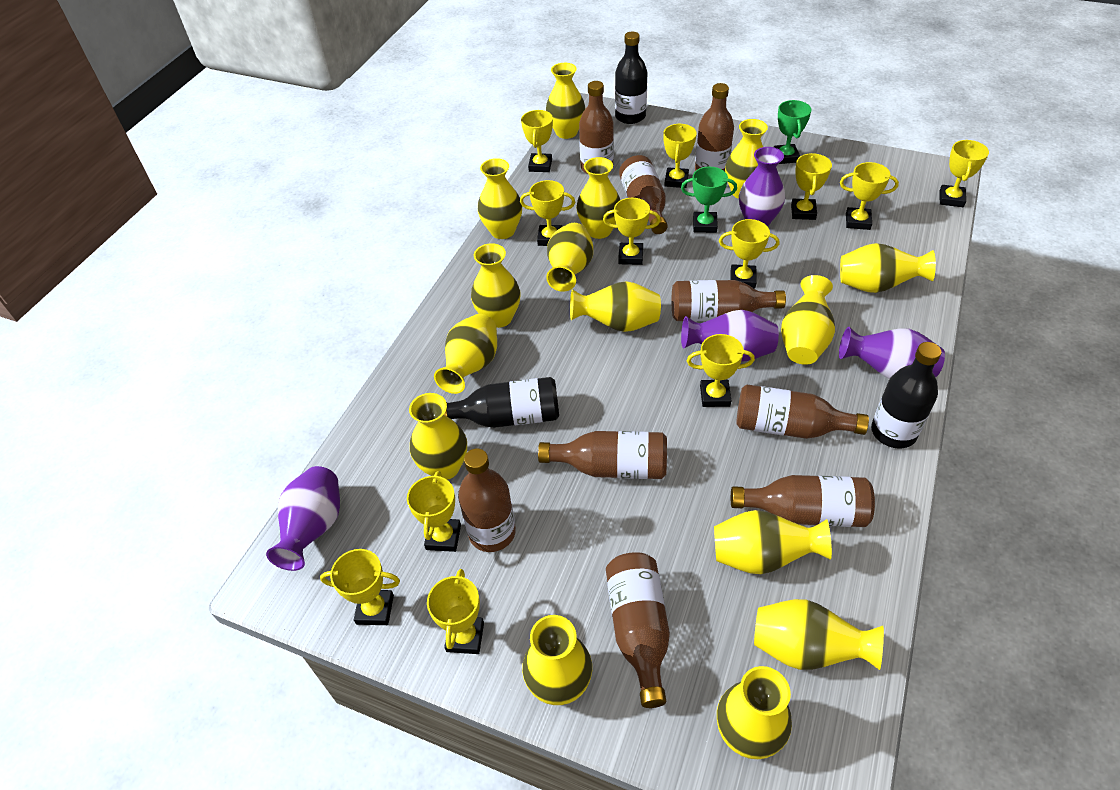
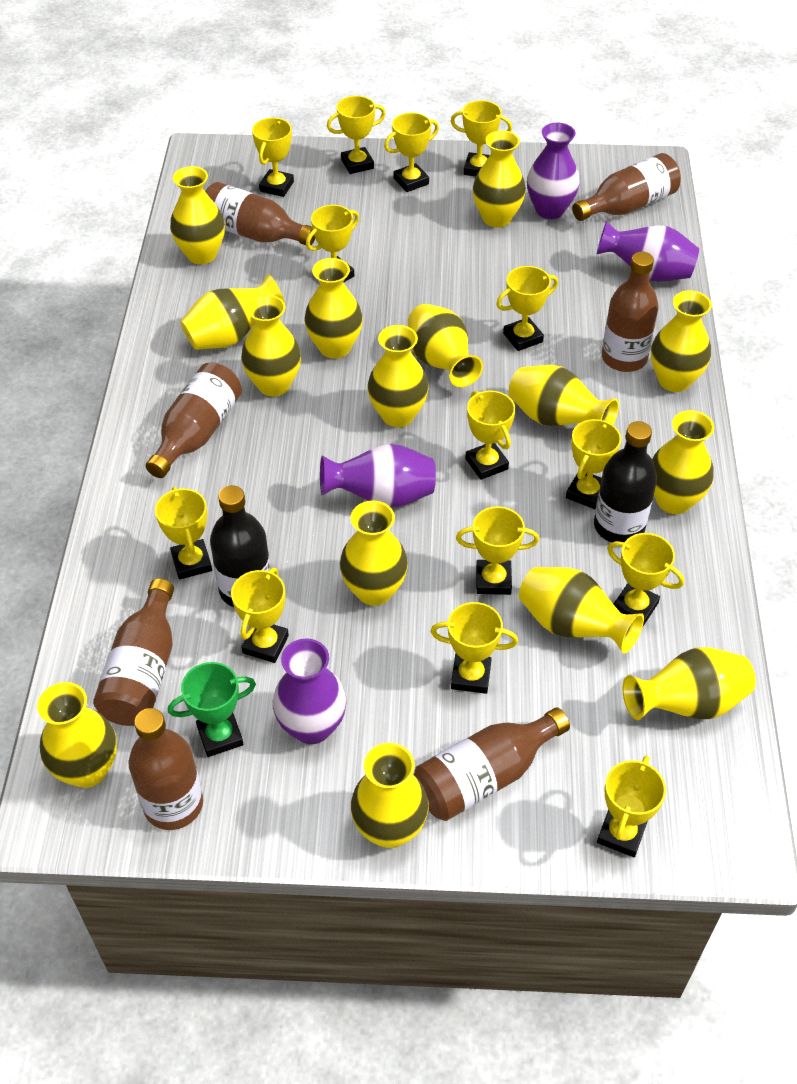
black bottle: [444,377,559,428] [615,32,647,124] [871,342,941,449] = 3 -> [210,485,271,607] [594,421,657,543] = 2
brown bottle: [458,448,516,552] [538,431,667,479] [579,81,614,174] [606,552,670,708] [619,155,668,234] [672,280,786,321] [695,83,734,171] [731,475,875,527] [736,385,869,439] = 9 -> [93,578,174,726] [129,708,203,830] [146,363,242,478] [205,182,315,245] [414,707,570,821] [572,153,681,221] [602,252,659,372] = 7
green trophy: [681,167,737,233] [774,100,811,164] = 2 -> [168,662,256,757] = 1
yellow trophy: [320,549,400,625] [407,471,461,552] [427,569,484,654] [520,180,575,246] [521,110,553,172] [603,198,661,265] [663,124,697,188] [687,334,755,407] [719,219,779,288] [791,153,832,220] [840,162,899,230] [940,140,989,207] = 12 -> [155,487,212,579] [231,568,289,663] [252,118,294,197] [306,205,359,283] [327,96,386,174] [384,113,439,192] [431,602,518,694] [451,100,512,177] [456,506,539,595] [465,391,515,480] [496,266,558,351] [566,419,621,509] [597,756,666,857] [607,533,684,626] = 14

